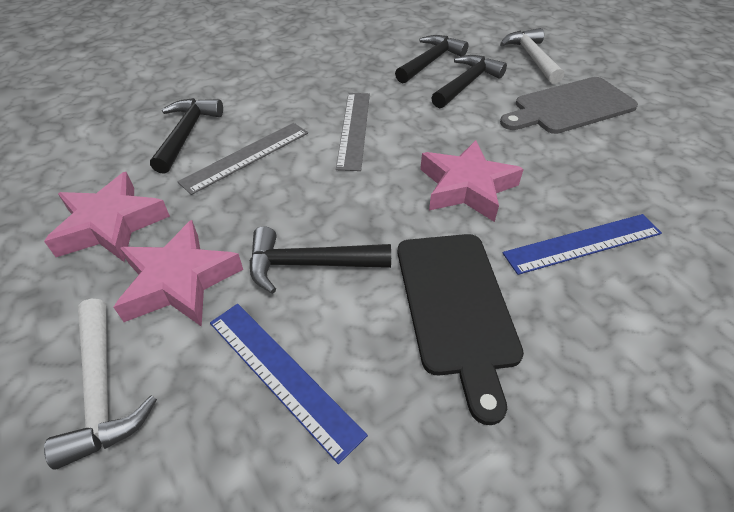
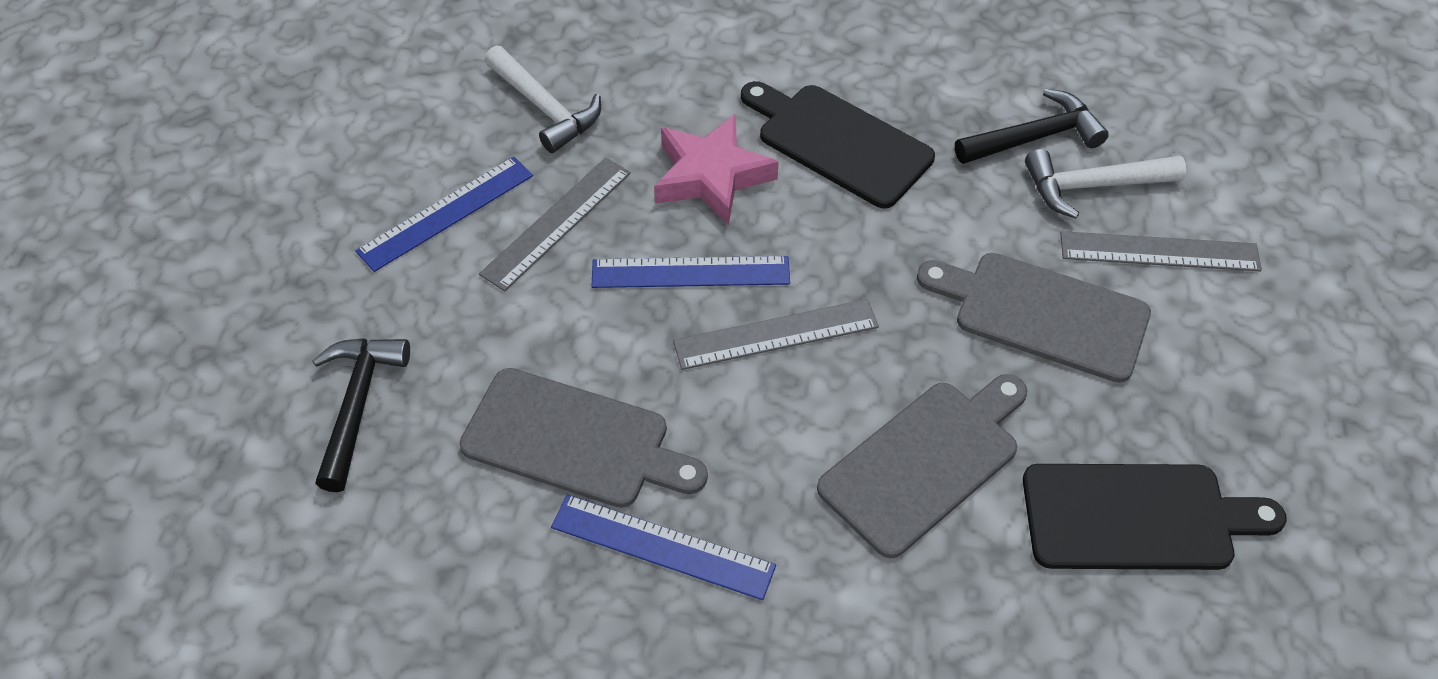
black cutting board: [397,234,524,425] = 1 -> [741,81,935,209] [1023,464,1287,570] = 2
black hammer: [150,98,223,174] [250,226,391,294] [395,35,469,83] [431,55,507,108] = 4 -> [313,338,410,492] [955,89,1109,164] = 2
blue ruler: [210,304,368,464] [503,214,662,275] = 2 -> [355,157,533,272] [551,494,776,600] [591,256,790,288] = 3
grey cutting board: [500,77,638,134] = 1 -> [459,368,708,508] [817,374,1028,558] [917,253,1151,383] = 3
grey ruler: [177,123,308,195] [336,93,370,171] = 2 -> [479,158,631,291] [673,299,879,370] [1061,231,1262,271] = 3
pink star: [44,172,170,262] [114,220,243,327] [420,140,524,222] = 3 -> [654,114,779,226] = 1

